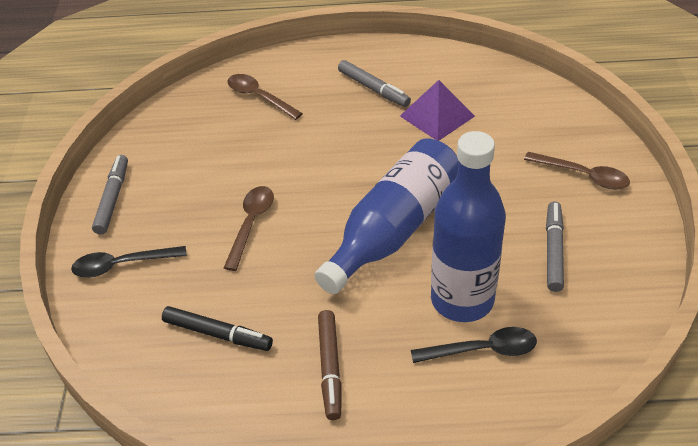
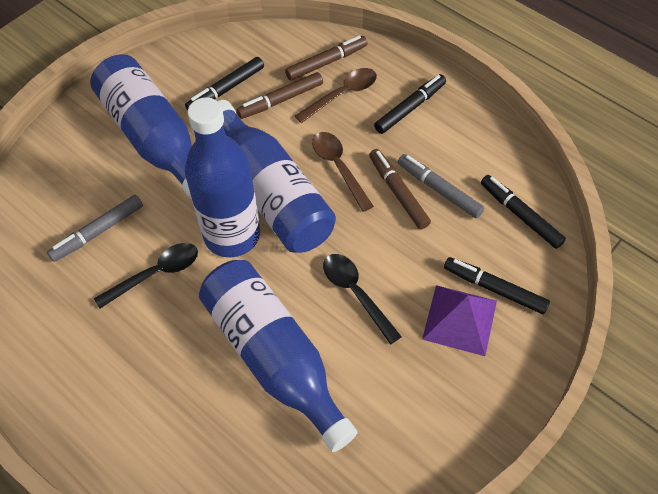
black marker: [162,306,273,351] = 1 -> [185,57,264,110] [374,74,446,134] [444,257,550,314] [481,175,566,249] = 4
blue bottle: [314,138,459,294] [431,131,506,322] = 2 -> [90,54,192,199] [185,97,260,257] [199,260,357,452] [218,100,336,253] = 4
brown marker: [318,310,341,420] = 1 -> [237,72,323,119] [285,35,367,81] [369,149,431,230] = 3
brown spoon: [224,186,274,271] [227,74,303,120] [524,152,630,190] = 3 -> [295,68,377,123] [312,132,374,212] = 2
grey marker: [92,155,128,235] [338,60,411,107] [546,201,564,292] = 3 -> [47,195,143,262] [398,154,485,218] = 2

